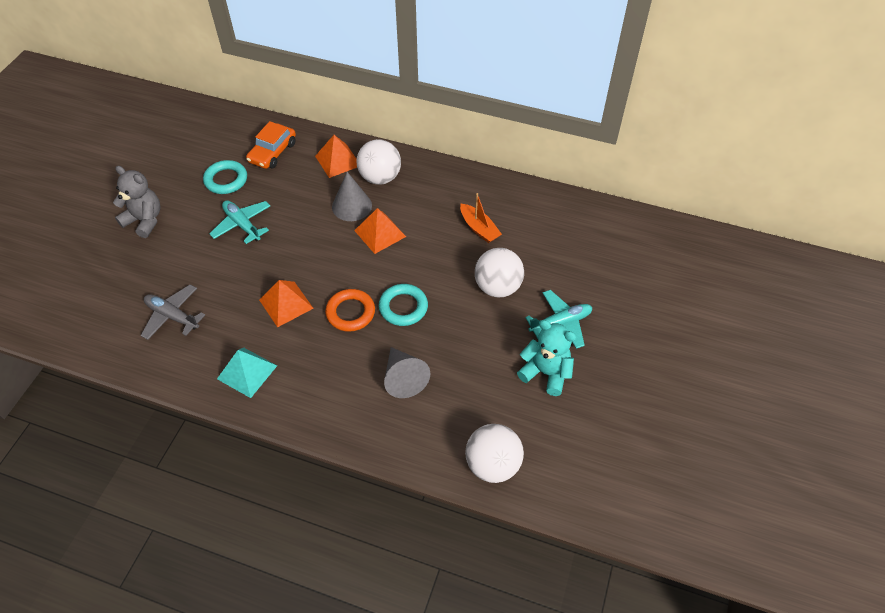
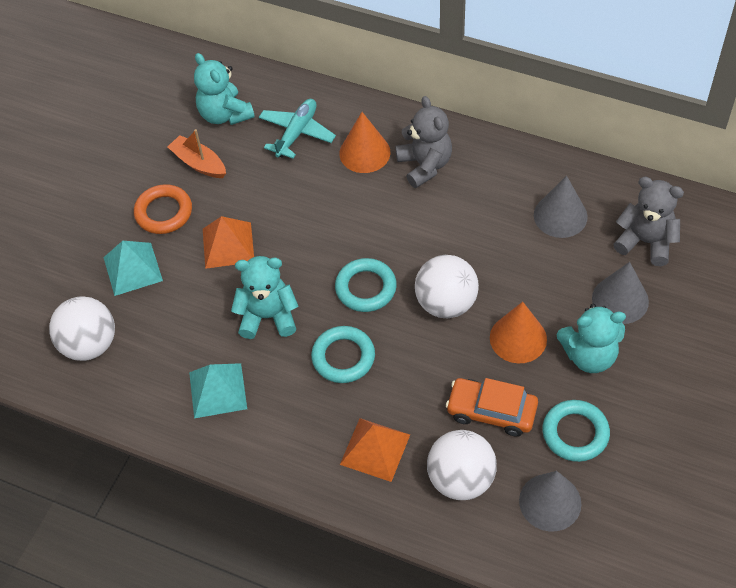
grey cone: [332,172,372,221] [384,347,430,398] = 2 -> [519,471,581,531] [534,176,588,238] [592,262,649,324] = 3
grey plane: [141,284,205,340] = 1 -> none = 0
grey teddy bear: [113,166,161,238] = 1 -> [395,96,452,188] [613,177,684,266] = 2
orange cone: none = 0 -> [339,112,390,173] [490,302,547,363] = 2
orange pyramid: [259,280,314,327] [315,135,357,178] [354,208,406,254] = 3 -> [203,216,254,269] [340,418,410,482] = 2
turquoise plane: [209,200,270,244] [525,290,592,349] = 2 -> [259,99,336,159] = 1
turquoise pyramid: [217,348,277,398] = 1 -> [103,241,163,296] [189,363,247,418] = 2
turquoise ring: [203,160,247,194] [379,284,428,326] = 2 -> [311,326,375,383] [335,258,397,312] [542,400,610,462] = 3
turquoise teddy bear: [517,320,576,396] = 1 -> [194,53,255,125] [231,256,298,339] [557,304,626,373] = 3

